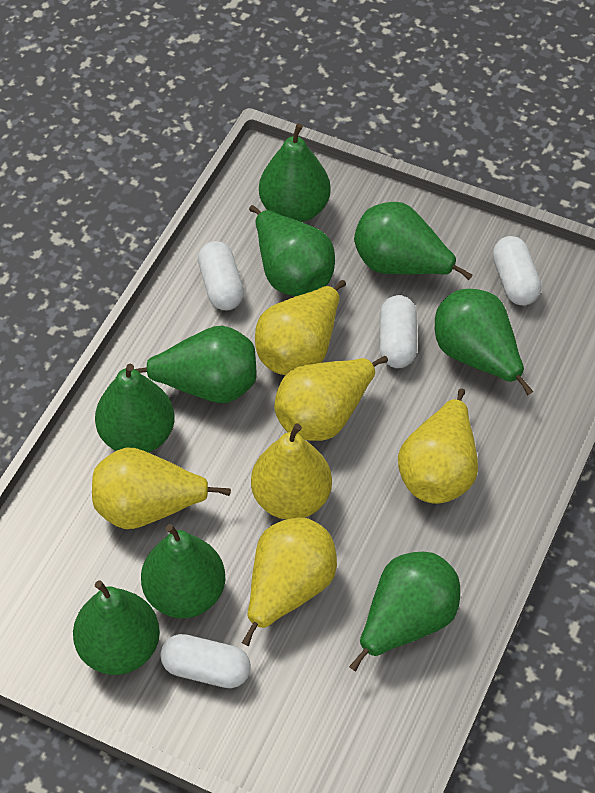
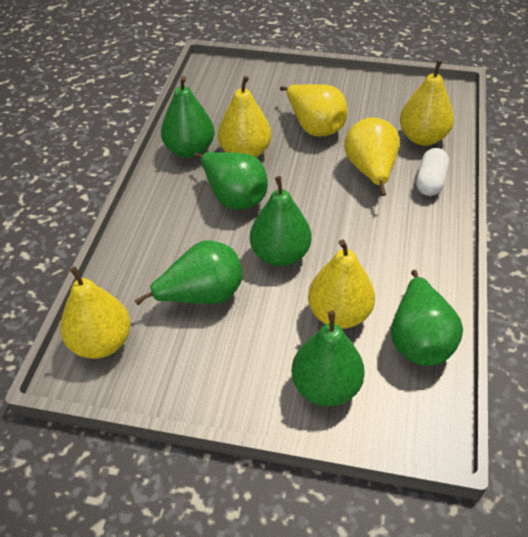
green pear: [73,580,160,675] [95,364,175,453] [136,325,257,403] [141,524,225,618] [249,205,335,296] [259,123,331,222] [349,552,460,671] [354,202,472,280] [435,289,533,396] = 9 -> [135,240,243,305] [161,76,214,158] [194,152,268,210] [250,176,312,266] [292,311,365,407] [391,270,463,366] = 6
white capsule: [160,634,251,688] [198,241,244,310] [380,295,417,368] [493,236,541,305] = 4 -> [416,148,449,196] = 1

